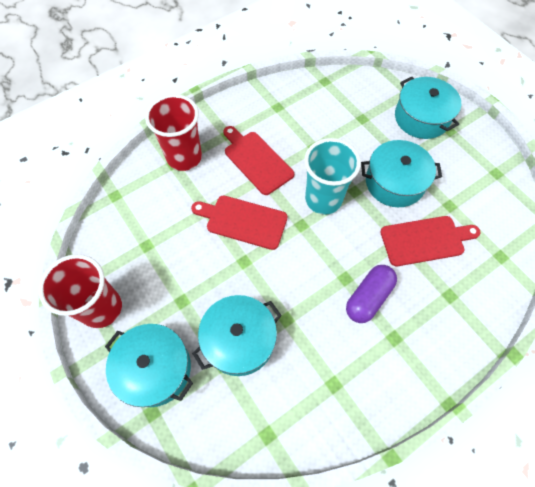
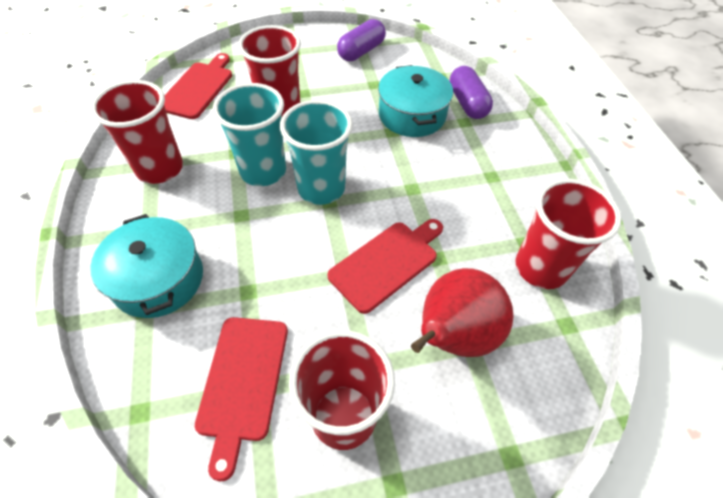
purple capsule: [346,265,397,323] = 1 -> [337,19,386,61] [450,66,493,119] = 2
red cup: [38,254,122,328] [145,94,202,171] = 2 -> [91,80,183,184] [238,25,301,116] [289,330,395,450] [516,179,622,289] = 4
red pear: none = 0 -> [411,268,514,357] = 1
turquoise cup: [304,138,361,215] = 1 -> [213,83,286,186] [280,100,353,205] = 2
turquoise pot: [105,324,193,407] [192,295,282,376] [361,140,442,207] [395,77,461,139] = 4 -> [90,214,203,318] [378,65,453,137] = 2

